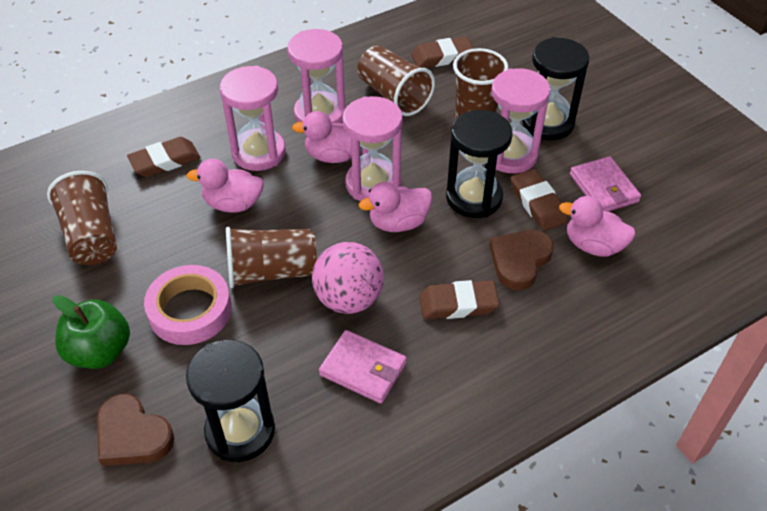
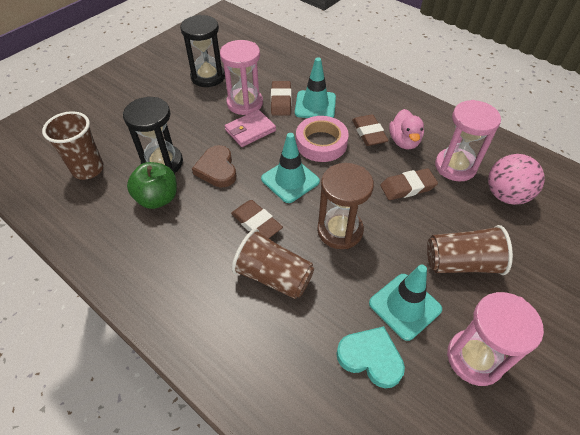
black hourglass: [186,340,275,462] [446,110,513,218] [522,37,589,140] = 3 -> [123,97,183,173] [180,15,225,87] = 2
brown cup: [47,171,117,265] [226,227,317,288] [357,45,435,116] [453,48,509,120] = 4 -> [42,111,104,180] [232,229,314,299] [427,225,513,275] = 3
brown heart: [97,394,174,466] [489,230,554,290] = 2 -> [192,145,236,187] = 1
brown hourglass: none = 0 -> [317,163,374,249] = 1
pink duck: [186,159,264,213] [292,111,361,163] [359,182,432,232] [559,196,636,257] = 4 -> [389,109,424,150] = 1
pink hourglass: [220,66,286,171] [287,29,346,123] [342,96,403,201] [491,68,551,173] = 4 -> [220,40,263,115] [435,100,501,182] [447,292,544,386] = 3
pink wallet: [319,330,407,404] [570,156,641,212] = 2 -> [225,110,276,147] = 1
turquoise heart: none = 0 -> [336,326,405,388] = 1
turquoise traffic cone: none = 0 -> [261,133,320,203] [295,57,336,118] [369,265,442,341] = 3

